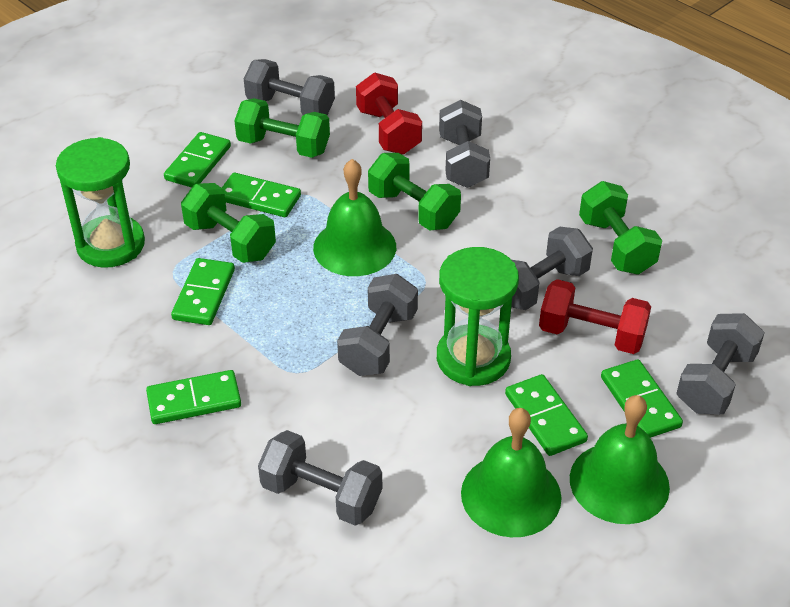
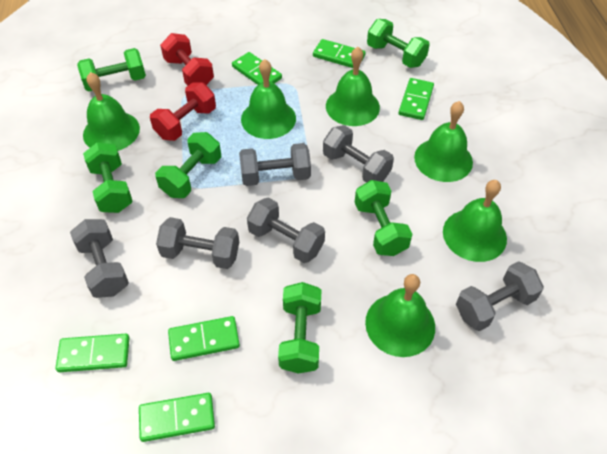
green bell: [313,159,396,276] [461,408,562,537] [570,395,670,524] = 3 -> [83,72,140,151] [241,59,296,139] [326,47,380,126] [365,274,435,357] [414,101,473,182] [443,180,507,262] = 6
green dumbbell: [181,183,276,263] [234,98,330,158] [368,153,461,230] [579,181,662,274] = 4 -> [77,48,146,91] [83,142,133,213] [155,132,221,198] [278,282,321,374] [354,180,412,256] [367,19,430,68] = 6
green hourglass: [56,137,145,268] [437,247,519,386] = 2 -> none = 0

